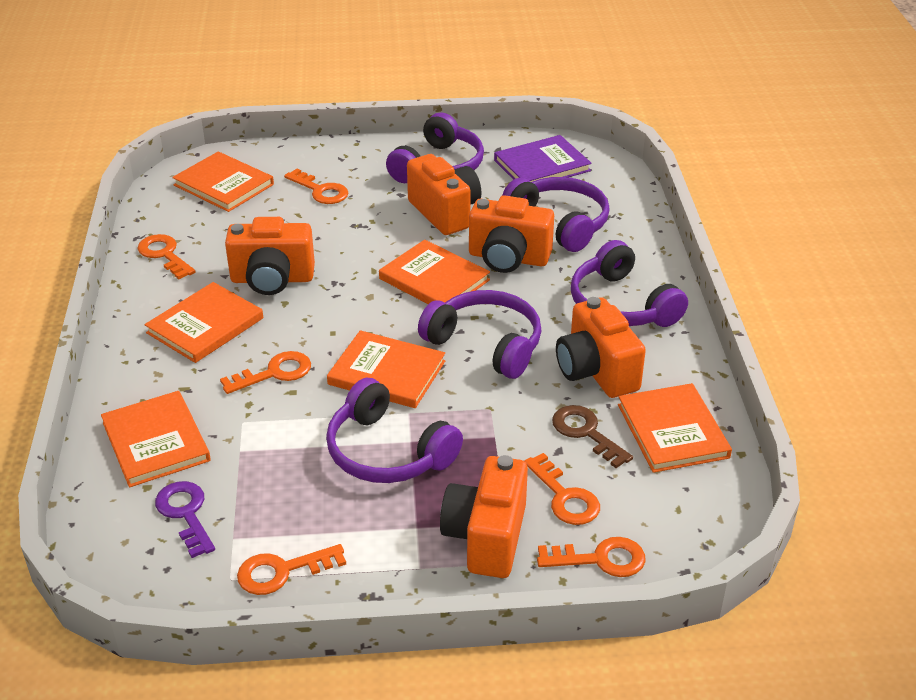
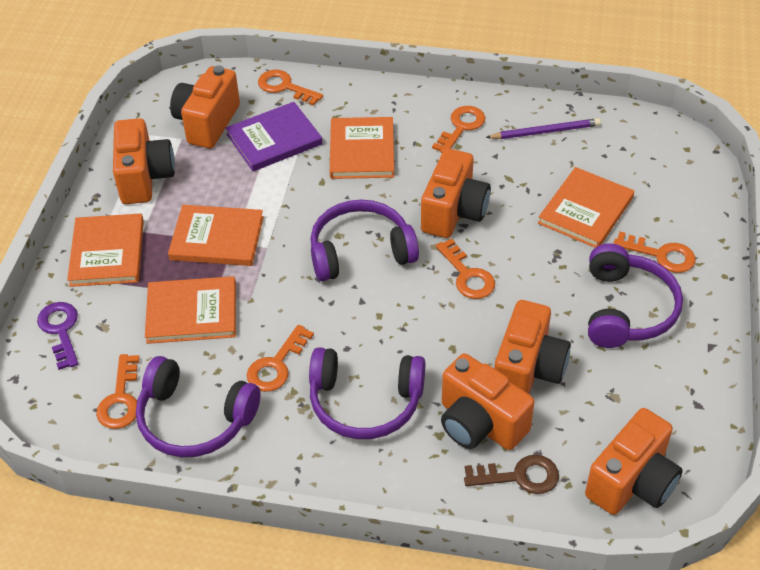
orange book: [101,391,211,487] [145,282,263,363] [172,151,274,212] [327,330,445,408] [379,240,490,304] [618,383,732,473] = 6 -> [67,213,144,287] [145,276,236,344] [168,205,264,266] [330,117,394,179] [538,167,634,248] = 5
orange camera: [225,217,315,295] [407,154,482,235] [440,455,528,578] [469,195,554,273] [556,297,646,398] = 5 -> [113,118,175,204] [170,65,240,148] [421,148,491,238] [441,353,535,450] [494,300,571,394] [585,408,683,515] = 6
purple headphones: [326,378,463,483] [386,112,484,183] [418,290,542,379] [502,177,610,252] [571,240,688,327] = 5 -> [136,356,260,457] [309,347,425,439] [311,200,419,281] [588,243,683,348] = 4
purple pencil: none = 0 -> [486,118,601,139] = 1

